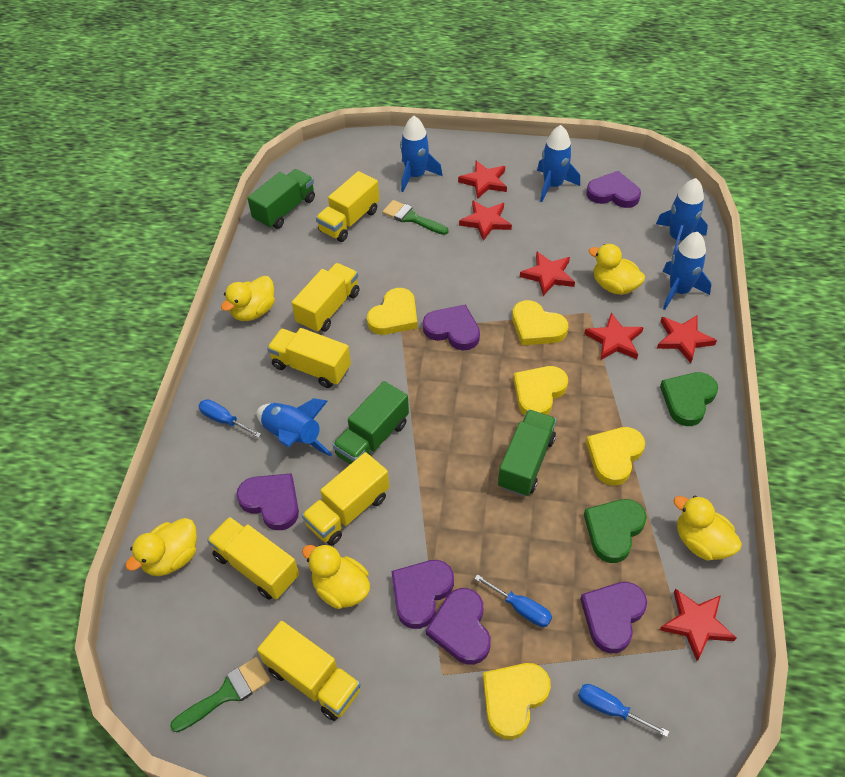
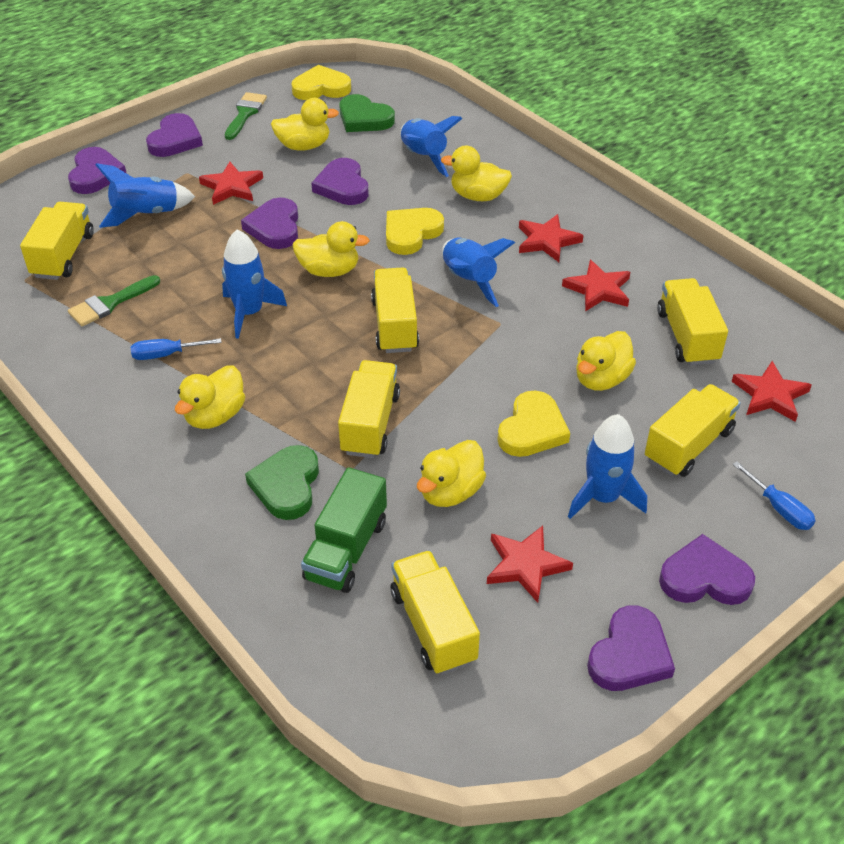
blue screwdriver: [199,399,261,438] [474,574,552,627] [578,684,669,737] = 3 -> [131,338,222,360] [732,461,816,530] = 2
green truck: [247,169,315,229] [333,381,409,464] [498,409,556,496] = 3 -> [301,467,387,593] = 1
red star: [458,161,507,199] [459,200,512,241] [520,252,575,296] [584,312,644,360] [657,315,717,363] [660,589,736,661] = 6 -> [199,162,263,205] [487,526,573,603] [519,214,583,262] [562,260,630,312] [732,361,812,422] = 5
yellow duck: [125,518,197,576] [221,276,275,321] [302,544,370,609] [589,244,645,295] [674,496,742,561] = 5 -> [175,365,245,429] [271,98,339,151] [293,221,370,277] [417,440,486,507] [441,146,512,201] [576,331,636,391] = 6
yellow heart: [367,288,418,335] [483,663,551,740] [512,300,568,345] [513,366,568,415] [586,427,645,485] = 5 -> [291,65,351,100] [386,208,444,255] [497,391,570,457] = 3

